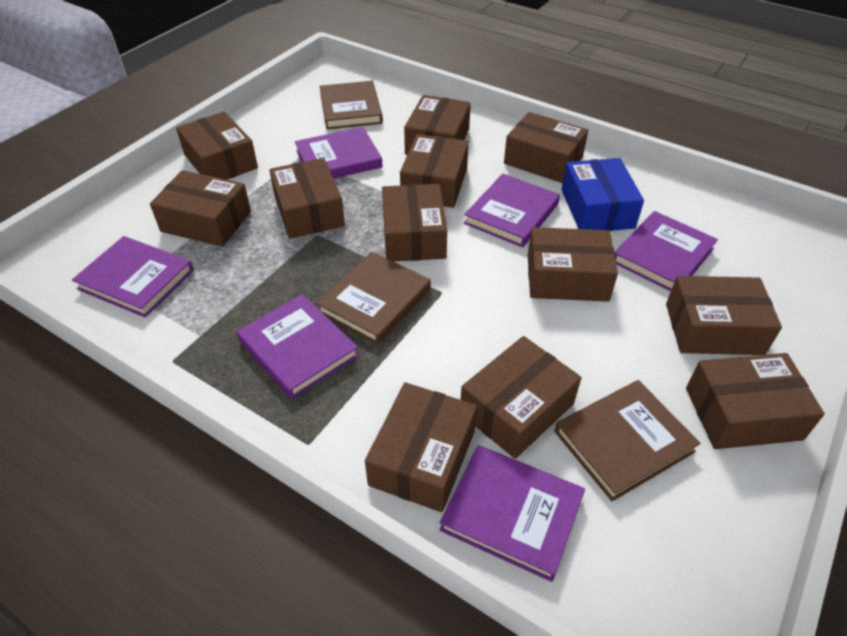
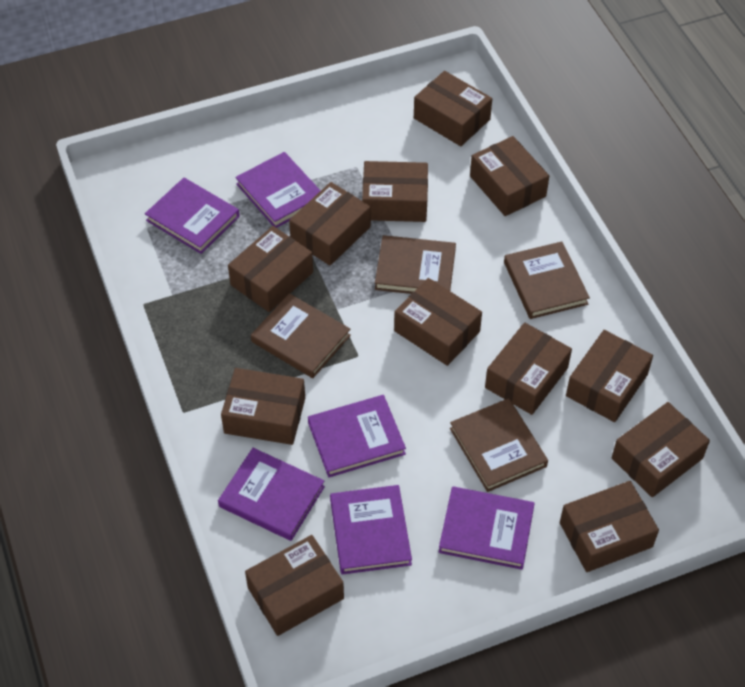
blue box: [562,158,644,231] = 1 -> none = 0
brown book: [316,252,431,345] [319,81,383,129] [554,380,700,501] = 3 -> [251,293,351,378] [375,235,456,294] [450,398,548,492] [504,241,590,319] = 4

